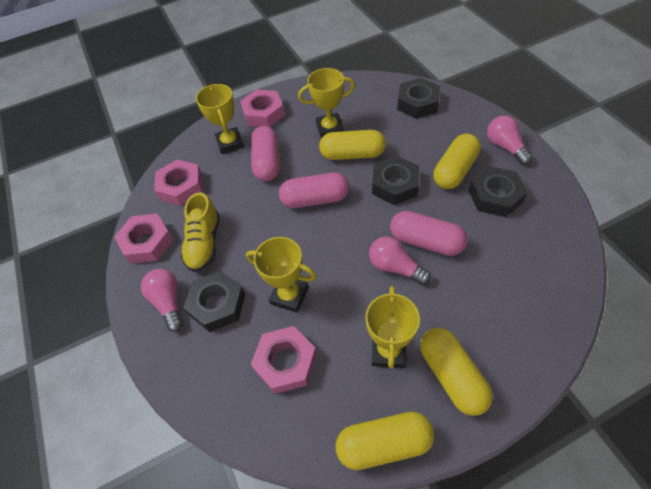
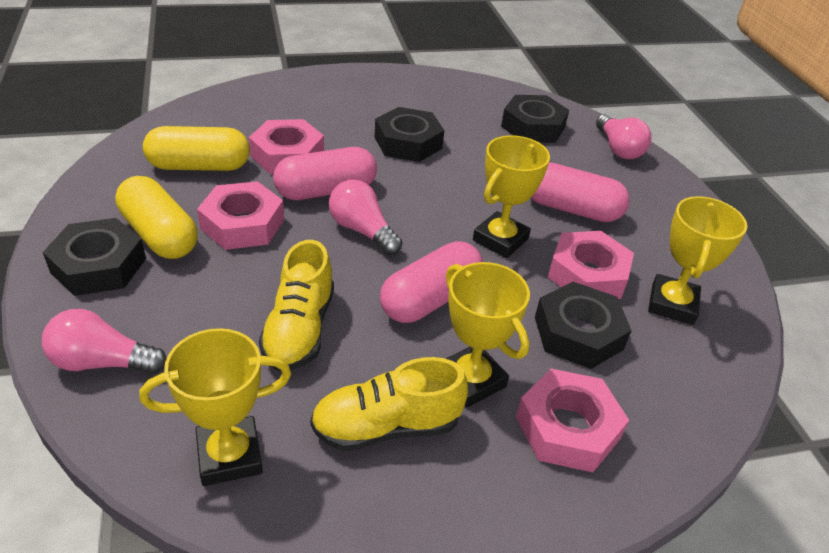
yellow capsule: [319,130,386,160] [335,412,434,470] [420,328,493,416] [433,133,481,189] = 4 -> [115,176,197,259] [143,126,250,171] = 2
yellow shoe: [181,192,220,272] = 1 -> [259,240,334,371] [310,357,468,451] = 2

